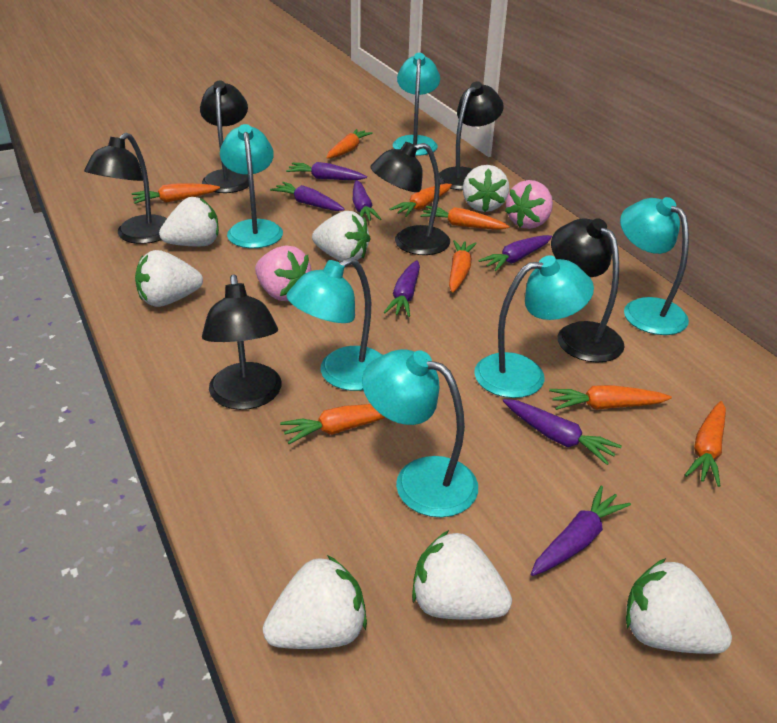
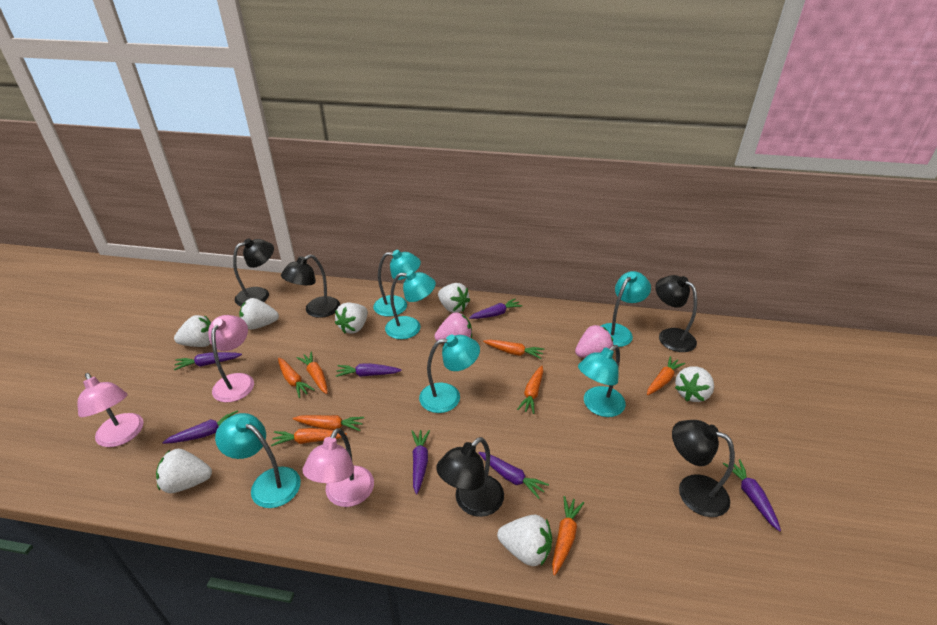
black lamp: [84,133,167,244] [200,80,249,193] [202,274,281,410] [370,142,450,255] [439,81,504,190] [551,218,625,362] = 6 -> [233,238,274,307] [281,254,340,318] [436,437,504,517] [655,275,697,352] [672,420,735,517] = 5
pink lamp: none = 0 -> [77,373,144,447] [208,315,254,403] [303,428,374,507] = 3

